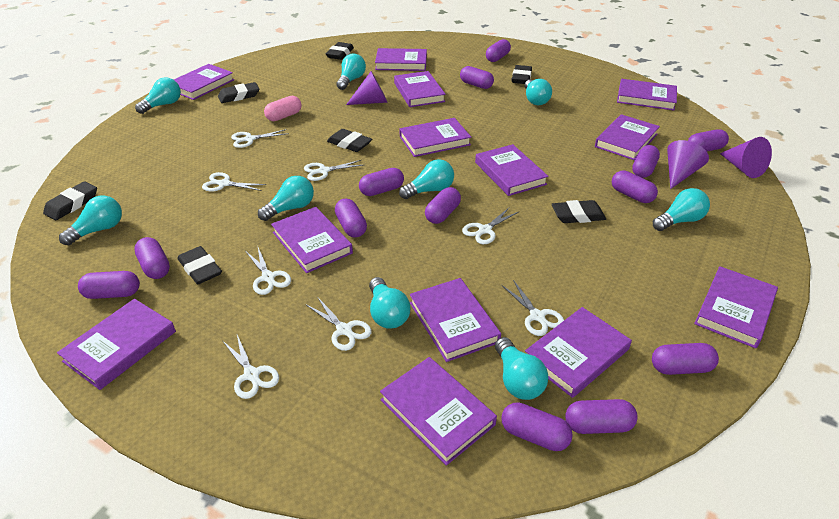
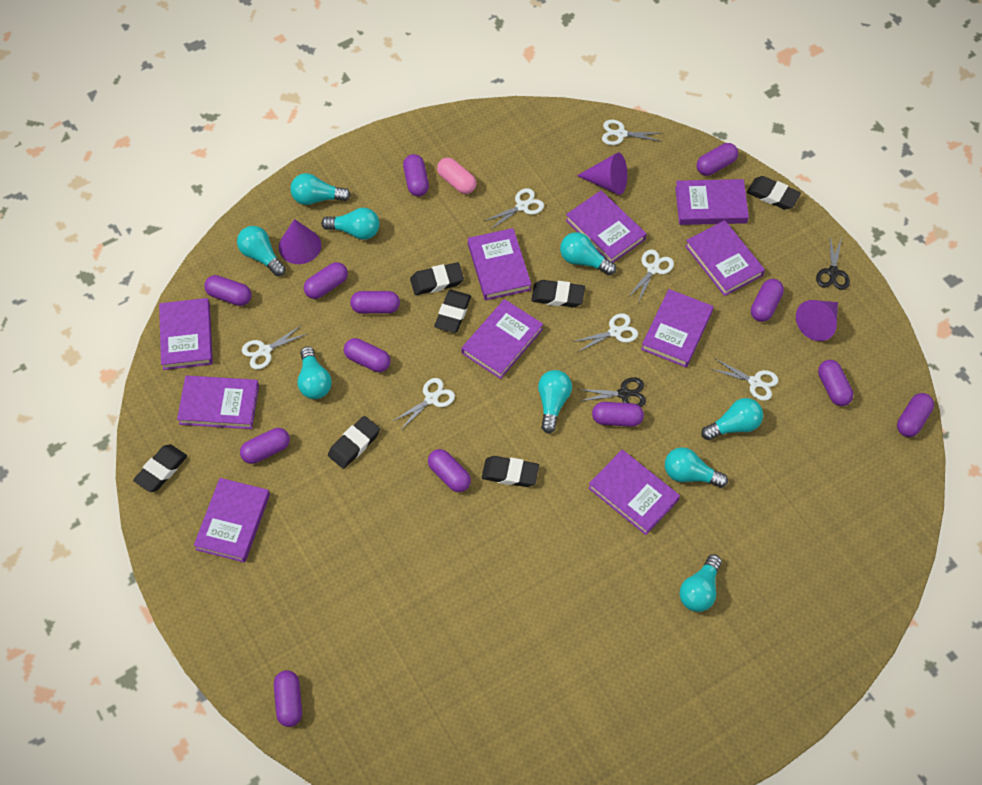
black scissors: none = 0 -> [578,377,646,407] [816,237,850,290] = 2
purple book: [57,299,176,390] [174,64,234,100] [271,207,353,273] [375,48,427,71] [380,357,497,466] [394,71,446,107] [400,118,471,157] [410,278,501,362] [475,144,548,196] [525,307,632,398] [595,114,660,160] [617,79,677,111] [694,266,778,348] = 13 -> [159,298,213,370] [177,375,259,429] [194,478,270,563] [461,299,543,379] [468,228,532,300] [566,190,646,263] [588,450,680,535] [641,289,714,367] [675,179,749,225] [685,220,765,296] = 10
white scissors: [202,172,266,192] [223,335,279,399] [231,129,289,148] [245,248,291,295] [304,160,363,181] [306,297,372,351] [462,207,518,244] [501,280,564,336] = 8 -> [242,325,307,369] [393,378,455,431] [483,188,544,230] [573,313,638,352] [602,120,663,145] [627,249,674,303] [711,359,778,401] = 7

